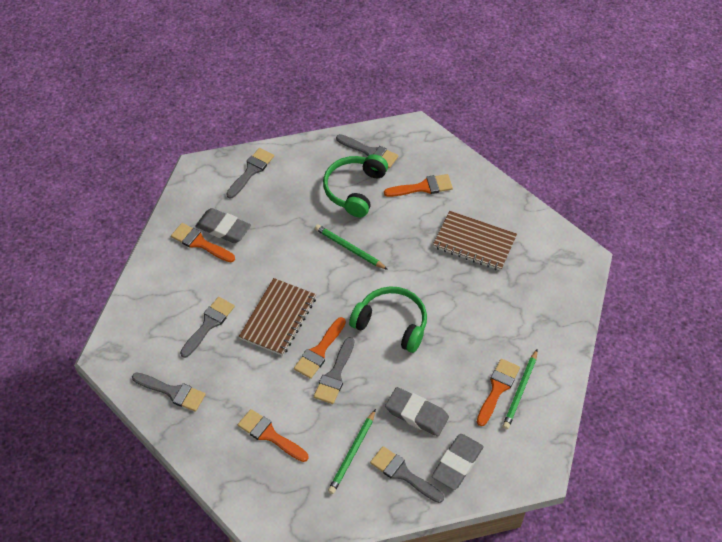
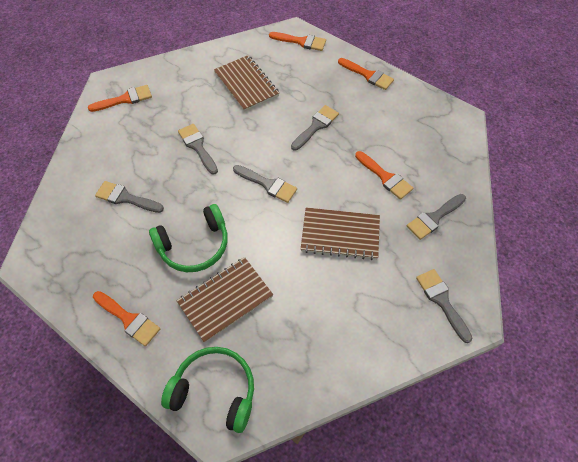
brown notebook: [239,278,316,356] [433,211,517,271] = 2 -> [177,257,273,343] [214,55,279,112] [301,208,380,260] = 3
green pencil: [315,224,388,270] [328,409,376,494] [502,349,537,429] = 3 -> none = 0
grey eraser: [195,208,251,243] [385,387,449,436] [432,434,484,490] = 3 -> none = 0

